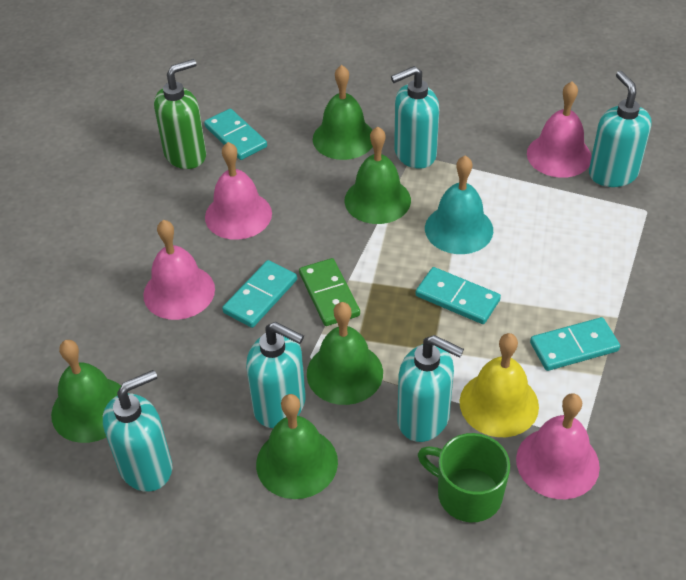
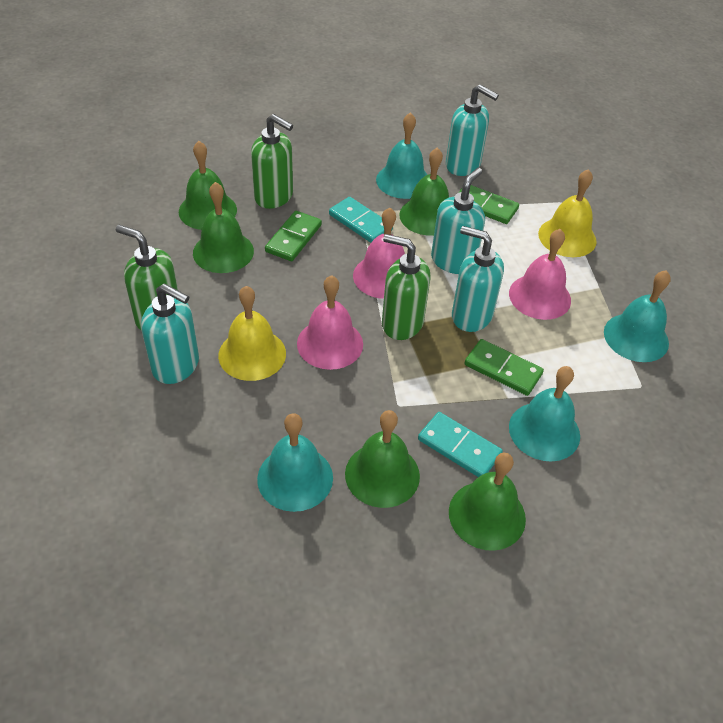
green domino: [299,258,360,326] = 1 -> [265,211,322,261] [458,185,519,224] [465,339,544,396] = 3
green mug: [418,433,510,522] = 1 -> none = 0
green soap dispenser: [154,59,206,169] = 1 -> [116,225,178,331] [251,114,293,209] [382,234,431,340] = 3
pink bell: [143,220,215,320] [205,142,272,240] [516,393,600,499] [527,81,592,178] = 4 -> [297,275,363,370] [353,208,405,299] [509,229,571,320] = 3
turquoise bell: [425,155,493,254] = 1 -> [257,413,333,512] [376,112,428,199] [509,366,580,461] [604,270,670,362] = 4
turquoise domino: [204,109,267,160] [222,260,297,328] [416,267,501,324] [530,317,620,371] = 4 -> [329,197,393,243] [418,412,503,477] = 2
turquoise soap dispenser: [103,370,172,492] [246,322,306,428] [391,66,439,169] [397,335,464,442] [589,71,651,187] = 5 -> [141,283,199,384] [431,168,485,274] [446,84,499,176] [452,226,504,332] = 4
yellow bell: [460,333,539,437] = 1 -> [218,286,286,381] [538,169,597,257] = 2

